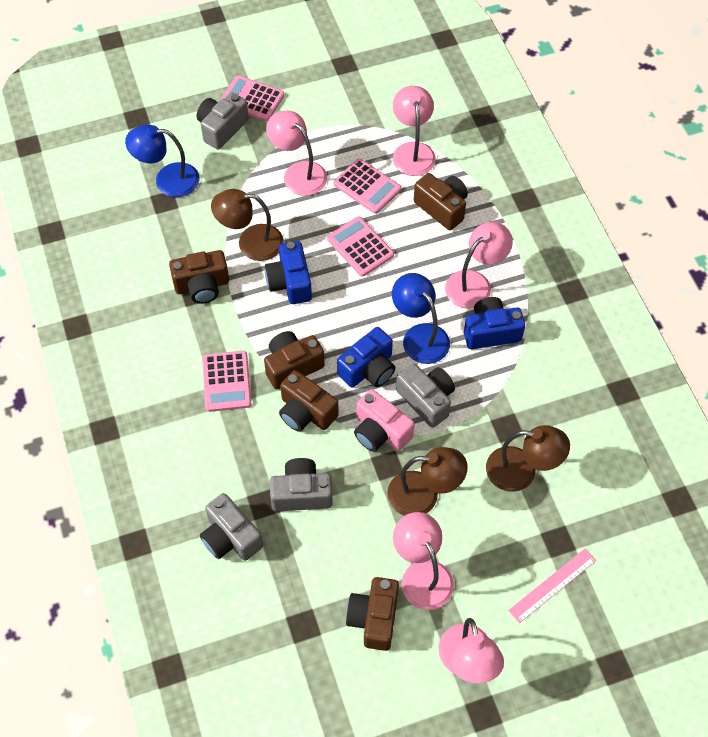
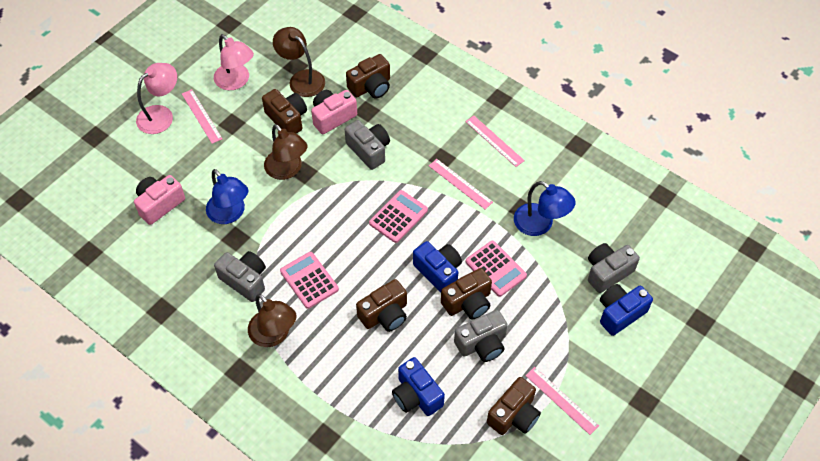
pink calculator: [202,351,251,412] [220,75,284,121] [327,216,394,277] [334,158,401,214] = 4 -> [280,252,339,309] [369,190,428,243] [466,241,527,297] = 3
pink camera: [354,389,415,452] = 1 -> [134,175,185,225] [311,90,357,134] = 2
pink lamp: [266,111,327,196] [393,86,436,176] [393,512,454,610] [438,618,504,683] [445,222,513,309] = 5 -> [136,63,177,134] [214,34,254,90] = 2
pink ruler: [508,548,596,623] = 1 -> [182,89,223,144] [429,159,493,209] [465,116,525,167] [525,367,599,435] = 4

